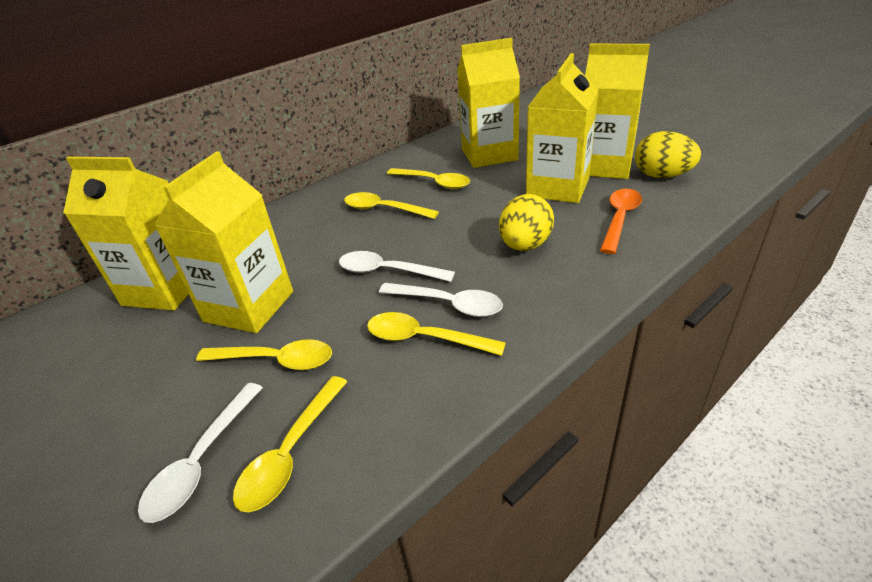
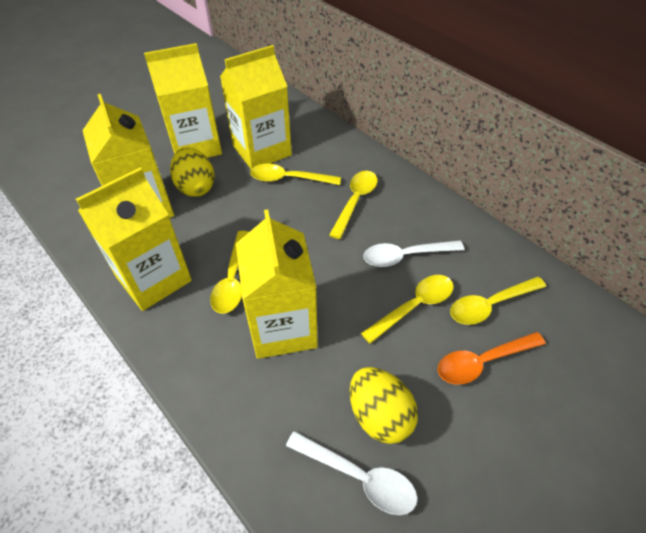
white spoon: [138,383,263,523] [339,251,455,282] [379,283,503,317] = 3 -> [286,431,418,515] [364,240,464,267] = 2

